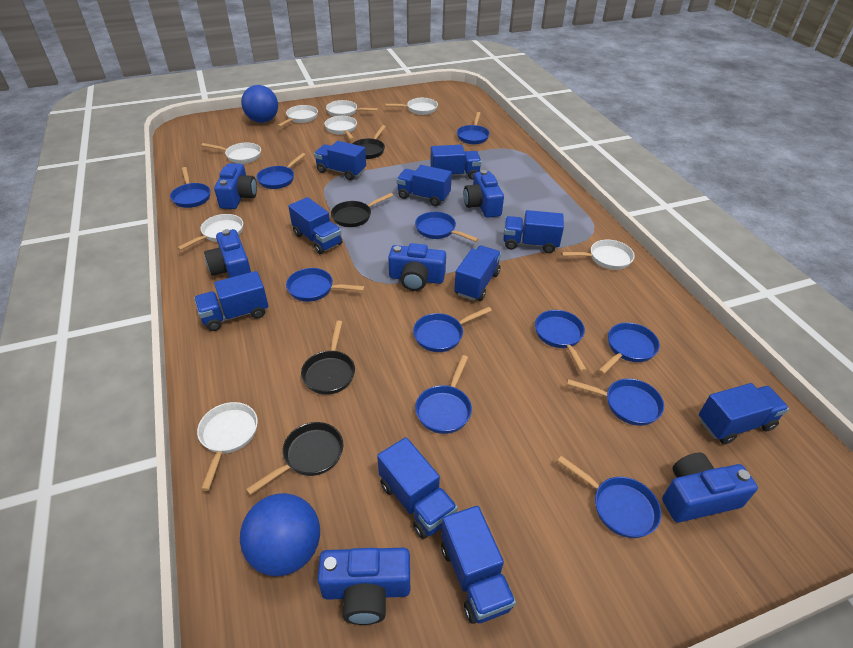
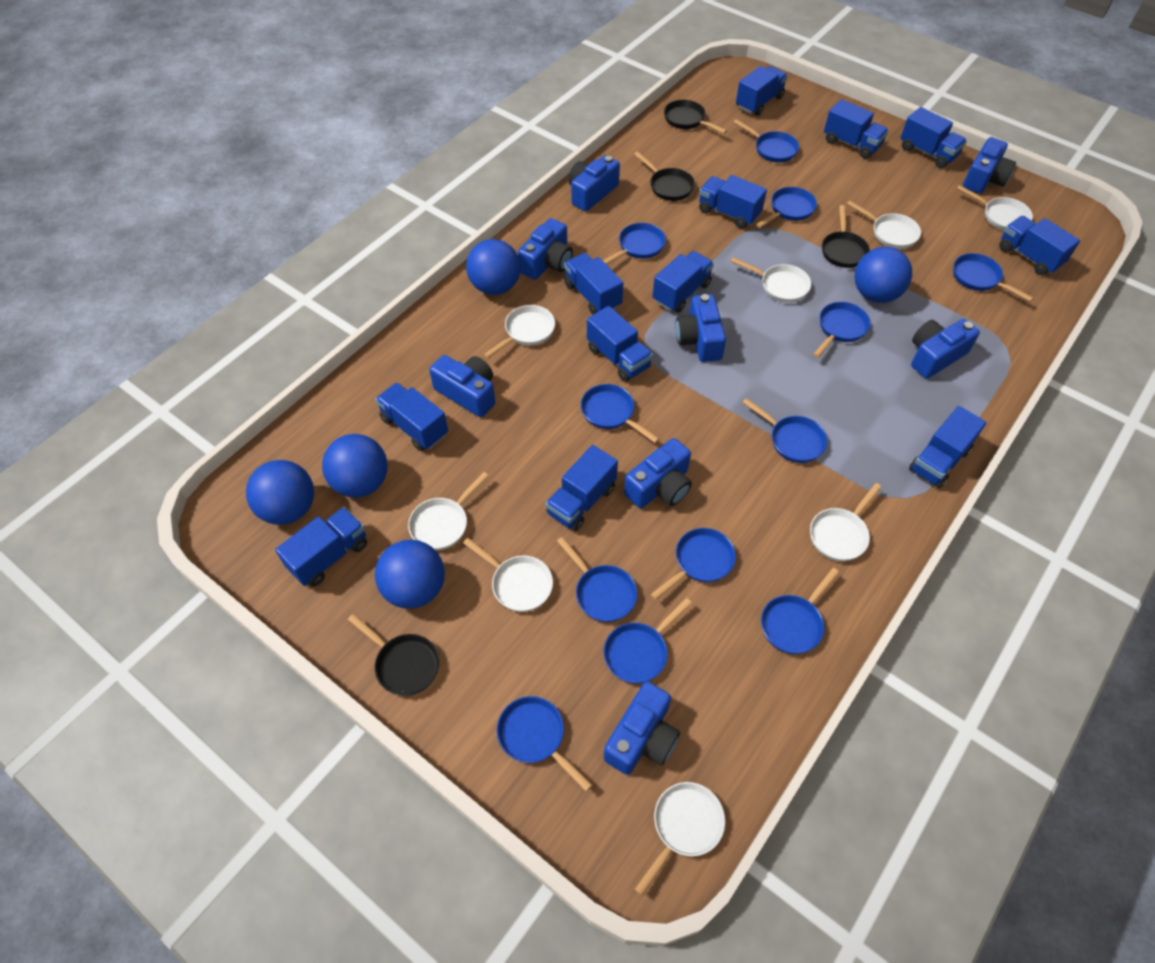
blue ball: [240,493,320,577] [241,85,278,123] = 2 -> [246,460,314,525] [322,434,388,497] [375,540,445,609] [466,239,521,295] [855,247,912,303] = 5
blue camera: [204,229,251,278] [214,163,257,209] [317,548,410,625] [388,243,446,291] [463,170,504,218] [662,453,758,523] = 6 -> [429,355,495,417] [518,218,573,280] [568,155,620,211] [604,681,680,775] [624,438,692,508] [675,294,726,362] [911,319,980,378] [963,137,1016,194] = 8
blue pan: [170,167,210,208] [256,153,306,189] [286,268,365,302] [413,307,492,352] [415,212,479,242] [415,355,472,434] [457,112,490,144] [535,310,587,372] [557,456,661,538] [567,378,664,426] [598,323,660,374] = 11 -> [497,696,592,791] [557,537,638,622] [581,384,659,443] [603,223,666,265] [604,598,692,684] [651,528,736,600] [733,119,799,163] [742,398,827,463] [756,187,817,228] [761,568,839,654] [813,302,870,358] [953,253,1034,302] = 12
blue truck: [194,271,268,331] [288,197,342,254] [314,141,366,180] [377,437,458,539] [396,165,452,206] [430,145,482,180] [441,506,516,624] [454,245,501,301] [503,210,564,253] [699,383,789,445] = 10 -> [275,507,367,586] [375,383,448,451] [546,445,618,531] [564,253,623,315] [587,306,653,382] [652,251,714,313] [699,175,767,229] [736,66,788,116] [824,99,889,159] [900,107,967,168] [909,406,987,488] [999,216,1080,275] = 12

